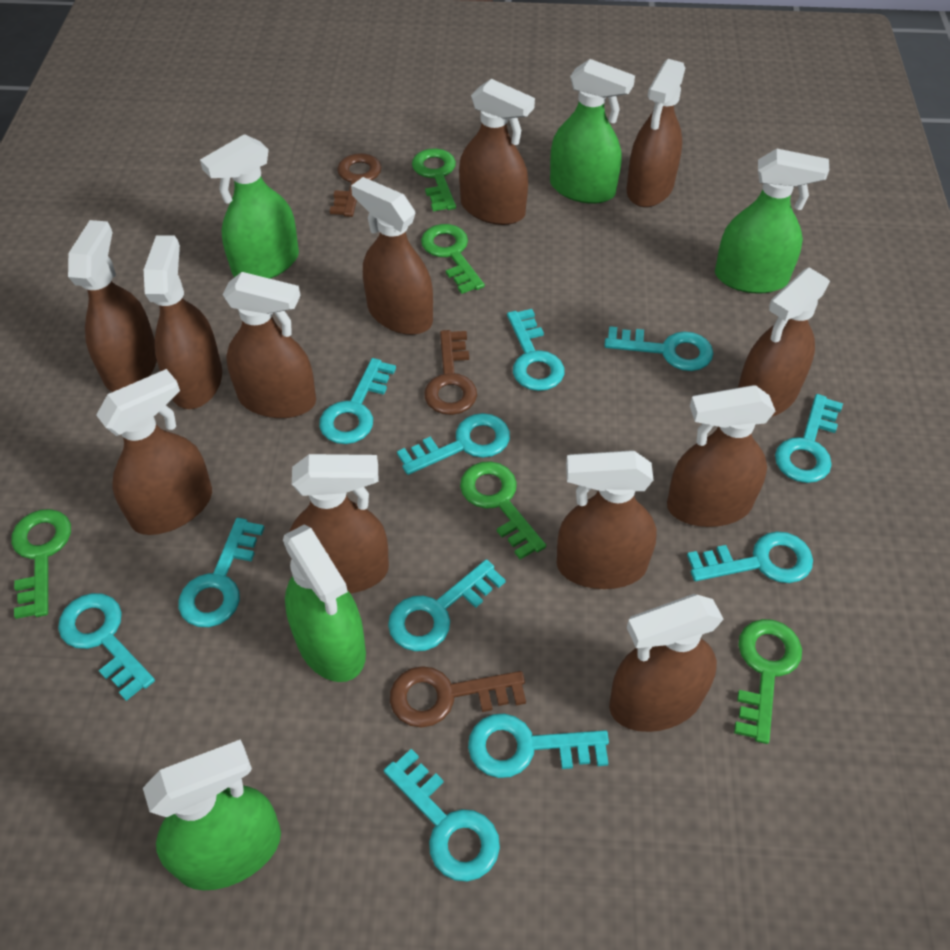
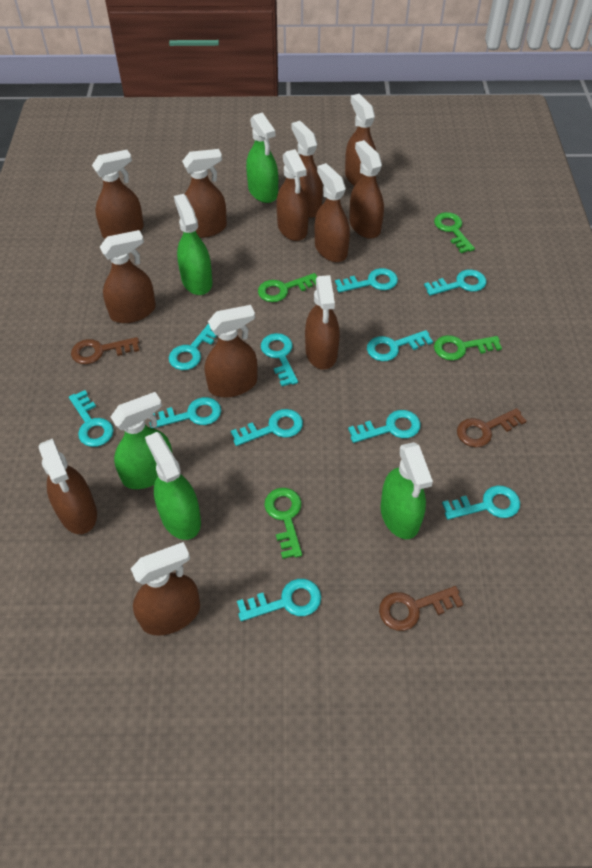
green key: [11,509,71,619] [412,148,456,211] [421,224,485,294] [460,461,546,560] [734,619,802,744] = 5 -> [258,273,317,302] [264,488,302,559] [434,212,475,253] [434,335,502,360] = 4

